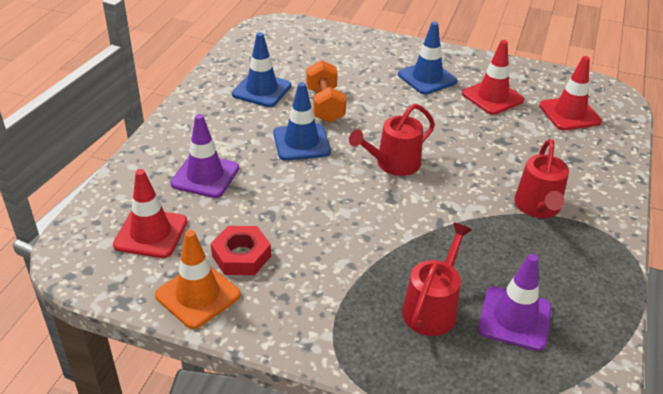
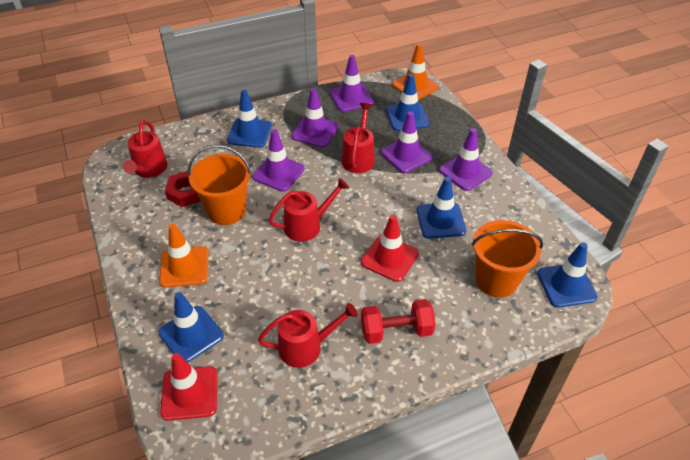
blue traffic cone: [232,32,291,107] [273,82,331,161] [398,22,458,95] = 3 -> [158,292,224,363] [227,90,272,148] [386,74,430,131] [417,177,466,239] [537,242,598,308] = 5
orange bucket: none = 0 -> [188,145,252,225] [472,220,543,297] = 2
orange dumbbell: [306,60,346,123] = 1 -> none = 0
orange traffic cone: [155,230,241,329] = 1 -> [159,224,208,288] [392,43,439,100] = 2
purple traffic cone: [170,114,239,198] [478,254,552,351] = 2 -> [252,129,305,192] [291,88,339,147] [330,55,374,112] [381,111,433,173] [439,128,493,191] = 5
red dumbbell: none = 0 -> [361,299,436,344] = 1
red traffic cone: [113,169,188,258] [462,40,524,115] [539,56,602,130] = 3 -> [160,353,218,421] [361,215,419,282] = 2
red watering can: [349,104,435,176] [402,223,472,336] [514,139,569,218] = 3 -> [123,120,168,178] [258,303,358,368] [269,178,349,242] [342,103,375,173] = 4

